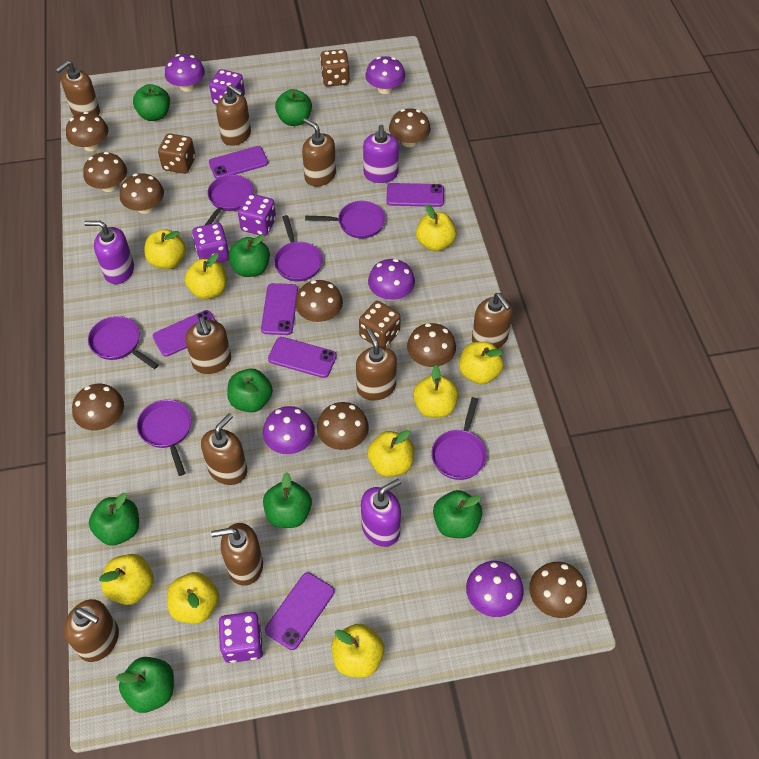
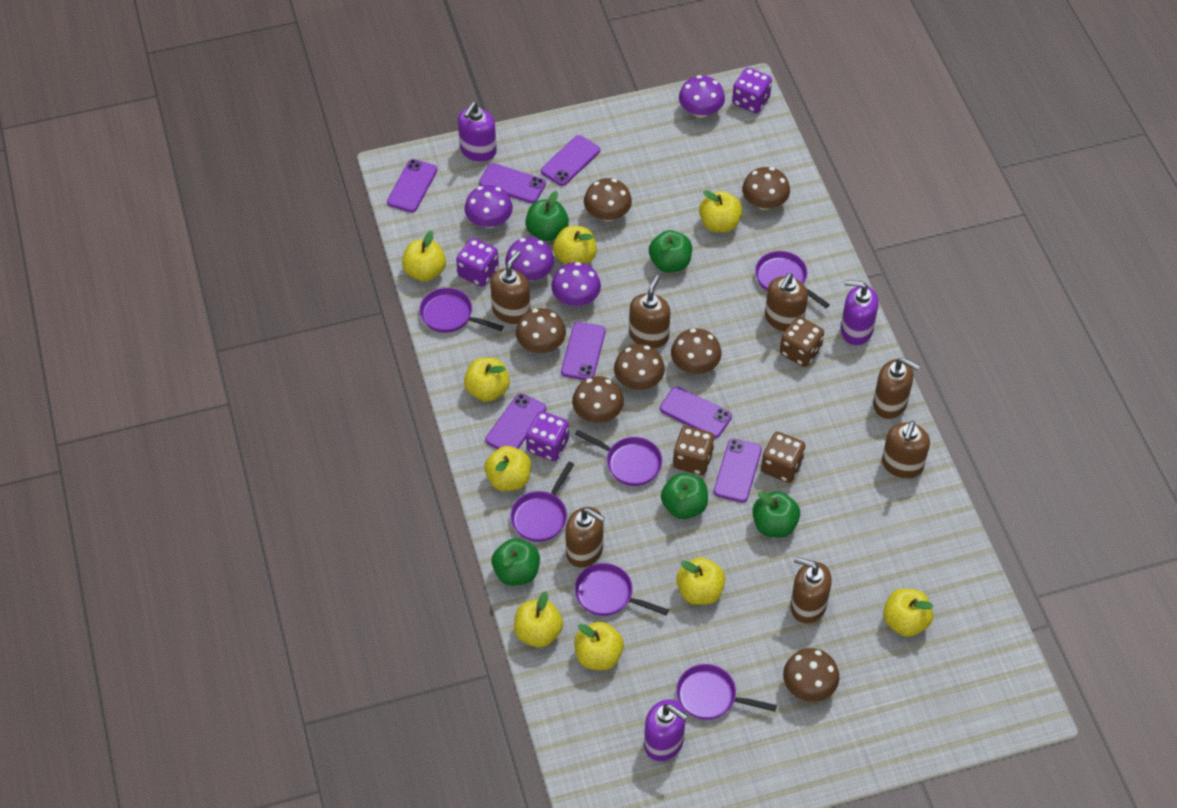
brown mushroom: [66,112,108,151] [72,384,124,430] [83,152,127,192] [120,173,164,214] [295,280,343,322] [317,402,369,450] [389,108,431,147] [407,323,456,367] [529,562,587,618] = 9 -> [516,308,566,353] [572,376,624,423] [584,178,632,221] [614,344,665,390] [671,328,722,374] [742,167,790,210] [783,648,839,702] = 7
brown soap dispenser: [55,60,100,116] [64,599,119,662] [185,317,231,374] [201,413,247,485] [211,523,263,586] [216,84,251,146] [302,118,336,187] [356,328,397,401] [472,293,513,349] = 9 -> [490,251,531,324] [565,507,605,568] [629,275,670,348] [765,273,808,331] [790,557,832,623] [873,358,920,419] [882,421,930,478] = 7
green apple: [89,493,139,546] [116,657,174,713] [133,84,170,121] [227,369,273,412] [228,235,270,277] [263,472,312,528] [275,89,312,126] [433,490,482,538] = 8 -> [492,538,540,586] [525,191,569,241] [649,230,692,272] [661,473,708,519] [752,491,800,538] = 5
purple dice: [192,223,229,263] [209,69,245,105] [218,612,263,663] [238,193,276,236] = 4 -> [456,238,499,287] [526,411,569,461] [732,67,772,113] = 3
purple mushroom: [165,54,205,92] [263,406,315,454] [365,56,405,94] [368,259,415,301] [466,561,524,617] = 5 -> [465,185,513,228] [505,237,554,281] [551,262,601,306] [679,75,725,118] = 4
purple phone: [153,310,216,357] [209,146,268,179] [261,283,298,335] [265,572,334,650] [268,337,337,378] [386,183,444,207] = 6 -> [387,159,438,212] [479,163,546,203] [485,393,546,449] [541,135,600,186] [561,322,606,380] [660,386,732,438] [714,439,762,503] = 7

